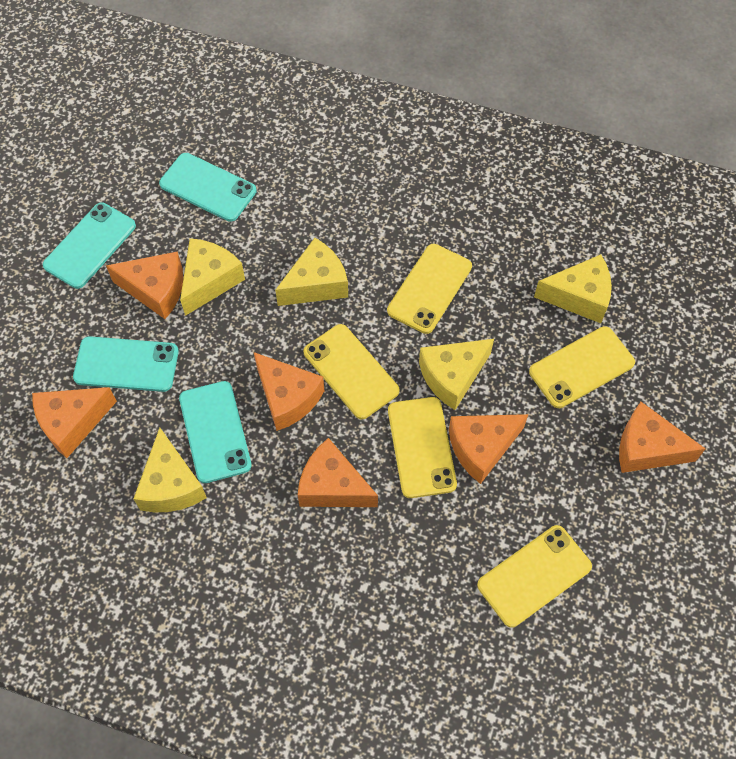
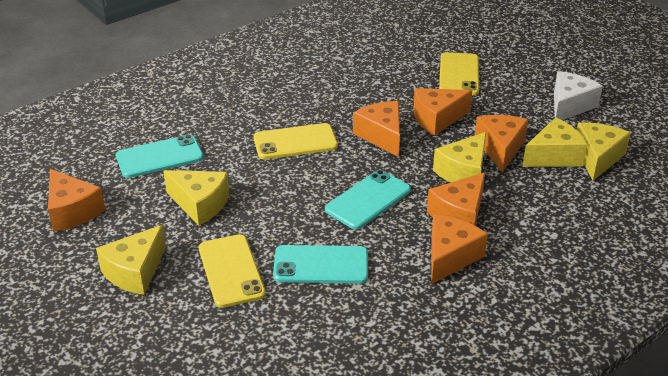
turquoise phone: [43,203,136,289] [73,336,179,392] [159,153,256,222] [179,381,252,483] = 4 -> [116,134,204,178] [273,245,368,284] [325,170,411,230] = 3
white cheese: none = 0 -> [554,71,603,120] = 1
yellow phone: [304,324,399,419] [387,244,472,334] [388,397,457,498] [477,525,592,628] [529,326,635,408] = 5 -> [199,234,266,308] [254,123,338,159] [439,52,479,95] = 3

